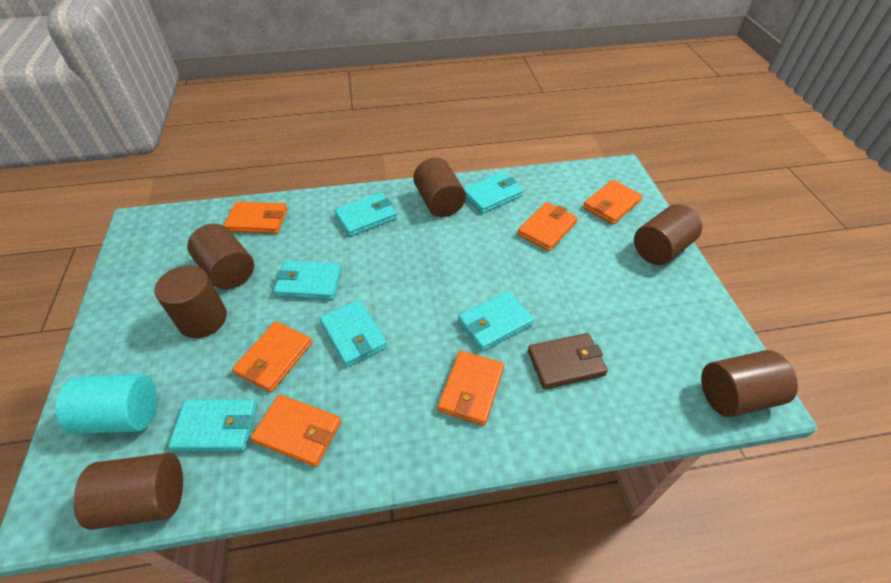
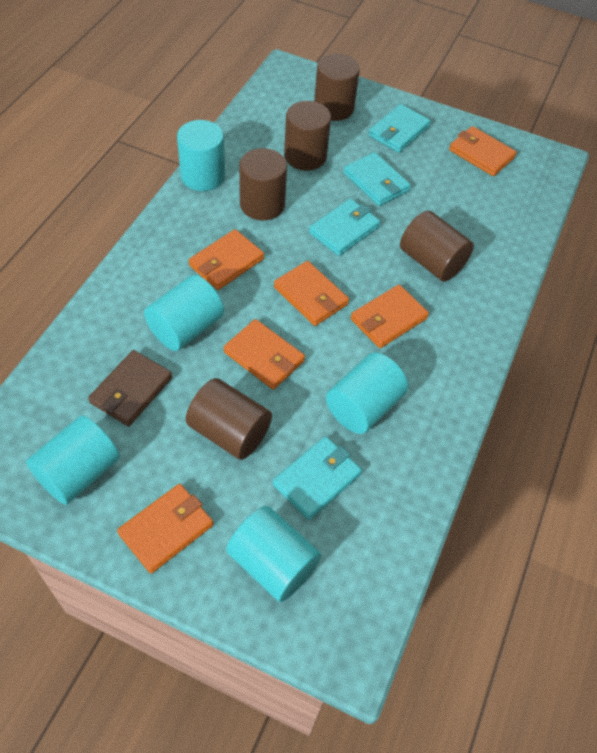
brown cylinder: [73,453,183,530] [154,265,227,338] [187,224,254,289] [413,158,466,217] [634,204,702,265] [701,350,798,417] = 6 -> [186,378,272,460] [239,148,287,220] [284,101,331,171] [314,54,360,121] [400,211,474,282] = 5
turquoise cylinder: [56,374,157,434] = 1 -> [26,415,120,505] [144,275,224,351] [177,120,225,191] [226,506,321,602] [326,352,408,434] = 5
turquoise wallet: [168,399,257,452] [274,261,342,300] [320,300,388,367] [334,193,397,237] [458,291,534,351] [464,172,523,214] = 6 -> [273,436,362,520] [309,199,381,256] [344,152,411,206] [369,104,431,153] = 4

